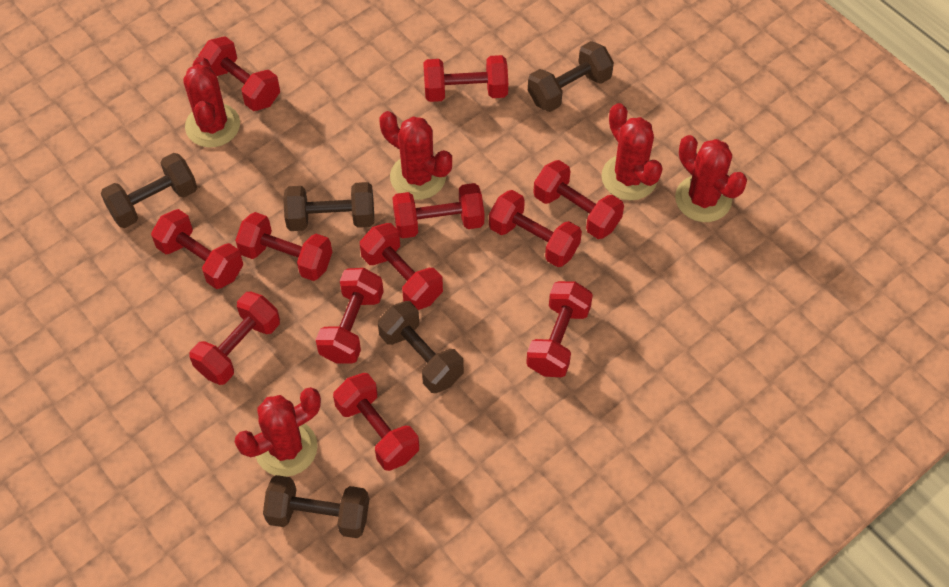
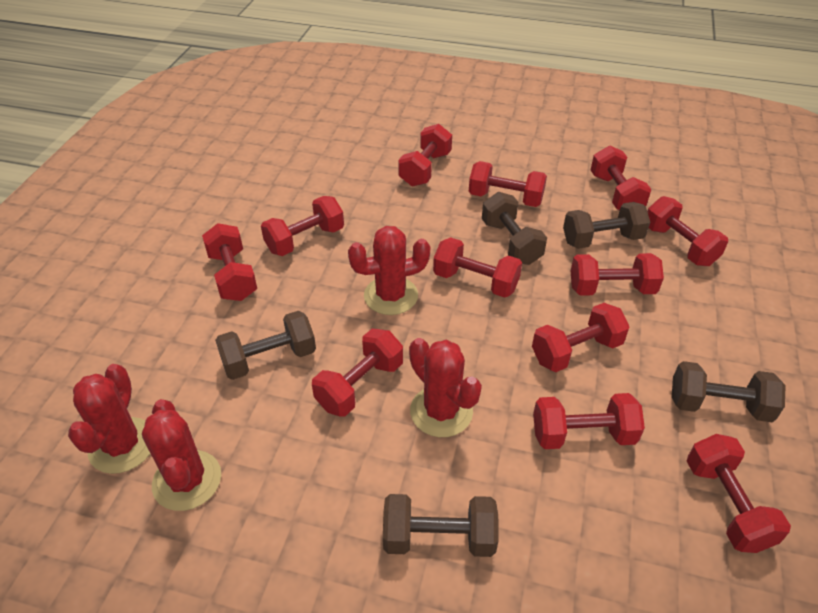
red cactus: [183,56,240,147] [235,387,321,477] [380,111,452,200] [601,103,663,200] [675,135,747,222] = 5 -> [68,364,150,474] [142,399,221,511] [348,226,430,315] [409,338,482,437] = 4

